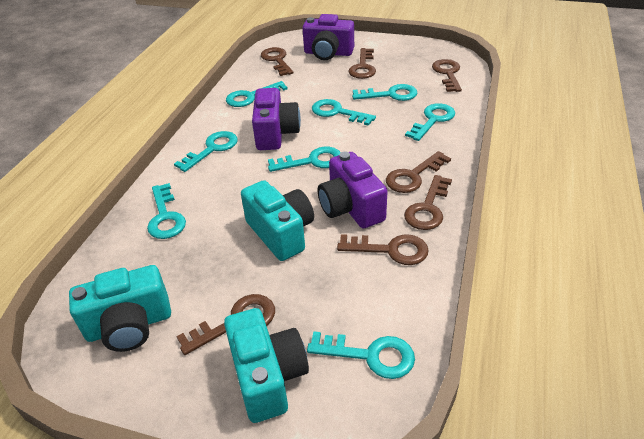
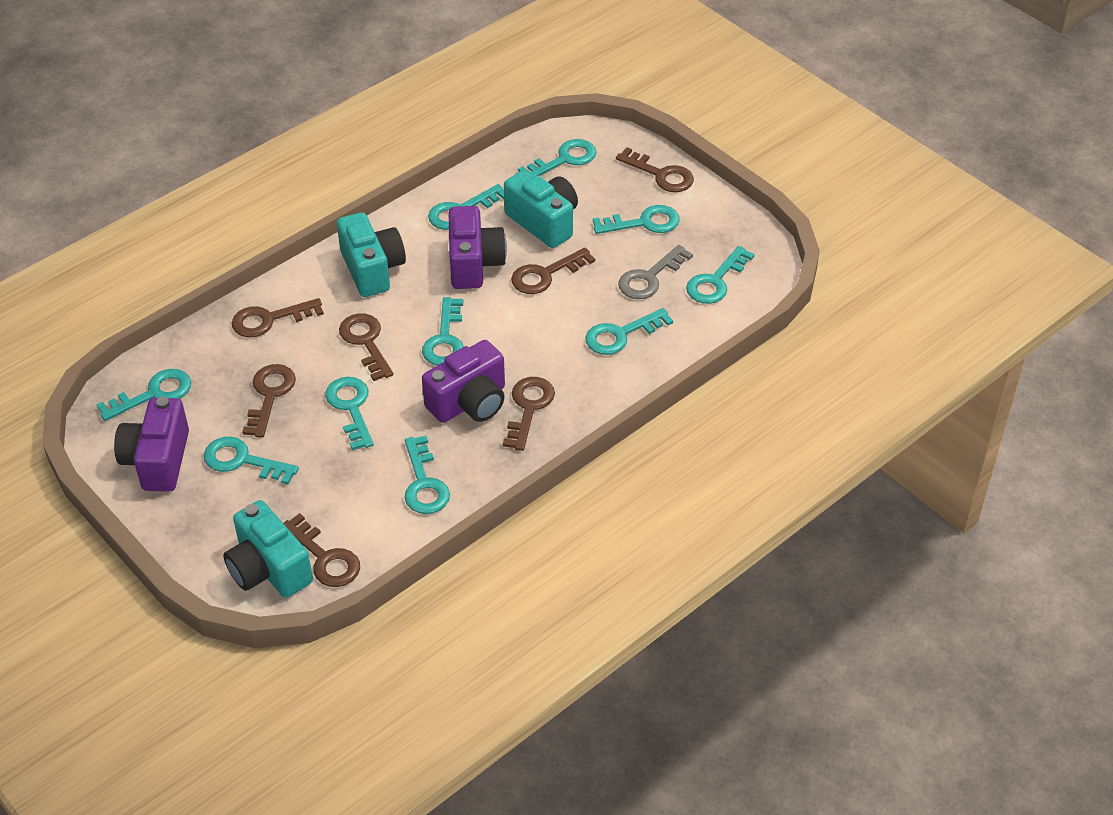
grey key: none = 0 -> [618,245,693,299] = 1
turquoise key: [147,183,186,239] [174,131,238,172] [226,81,288,107] [268,147,341,172] [307,331,415,379] [312,99,376,126] [352,84,417,101] [405,103,455,141] = 8 -> [97,369,191,421] [204,437,299,484] [325,377,374,450] [405,436,450,514] [422,297,464,366] [428,184,504,230] [518,139,596,176] [585,308,673,355] [593,205,680,234] [686,246,755,304] = 10

